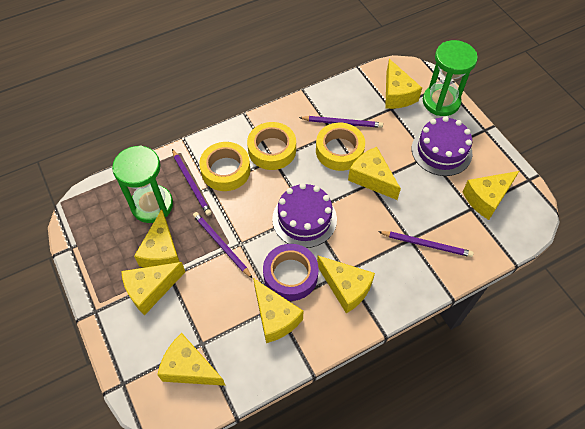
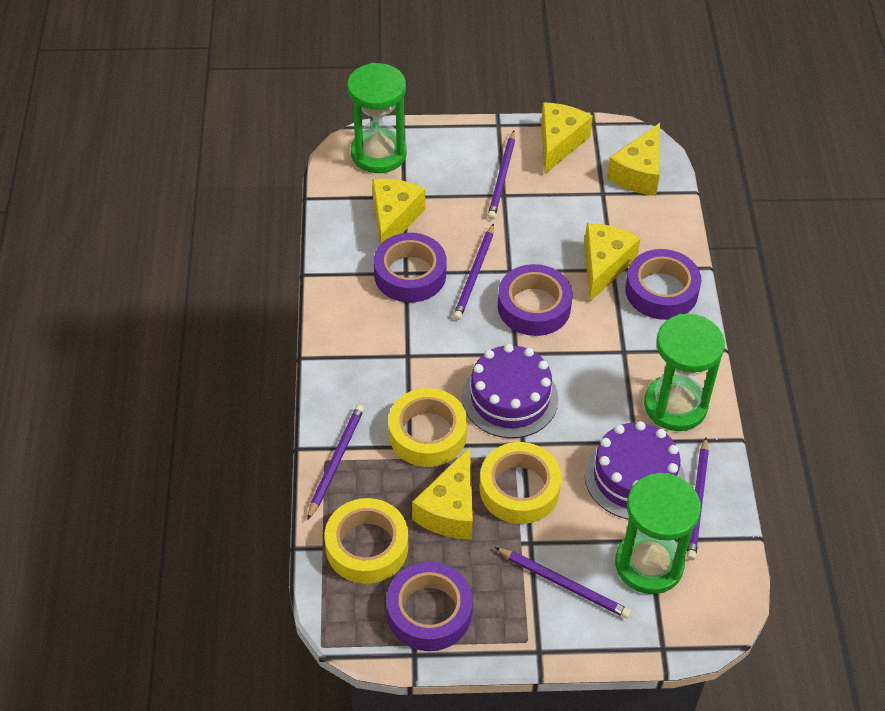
green hourglass: [112,145,173,223] [423,40,478,116] = 2 -> [347,63,407,173] [615,473,701,594] [644,314,725,431] = 3
purple pencil: [172,149,212,216] [193,212,253,279] [299,116,383,128] [378,231,474,257] = 4 -> [307,404,364,520] [453,223,494,320] [487,131,515,220] [494,547,631,618] [687,437,709,560] = 5
purple tape: [263,244,319,301] = 1 -> [374,233,447,303] [386,562,473,651] [498,264,573,336] [625,249,701,320] = 4
yellow cheese: [121,262,185,315] [134,209,180,268] [157,333,226,386] [253,278,303,343] [317,256,375,313] [348,147,401,200] [385,59,422,109] [462,171,519,220] = 8 -> [372,179,425,244] [412,447,473,539] [541,103,593,174] [584,223,641,302] [607,123,660,196] = 5

